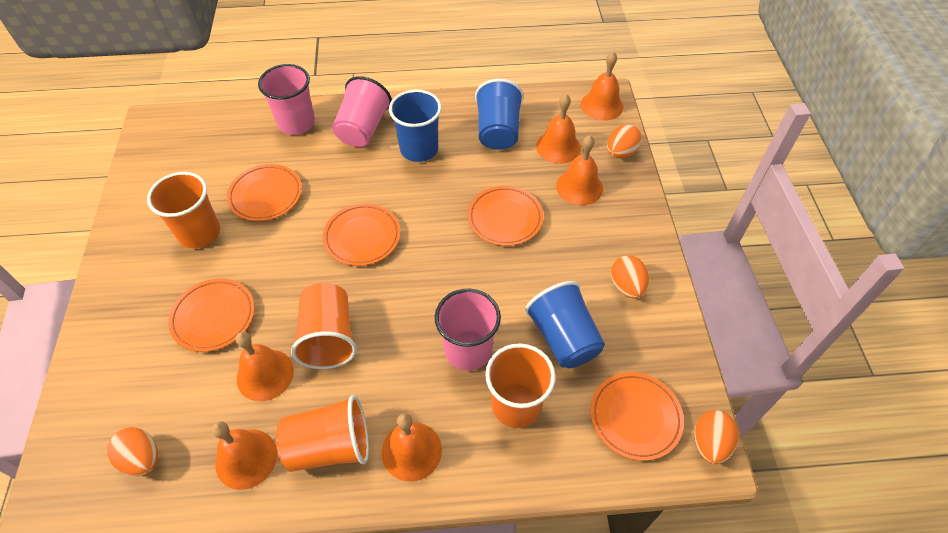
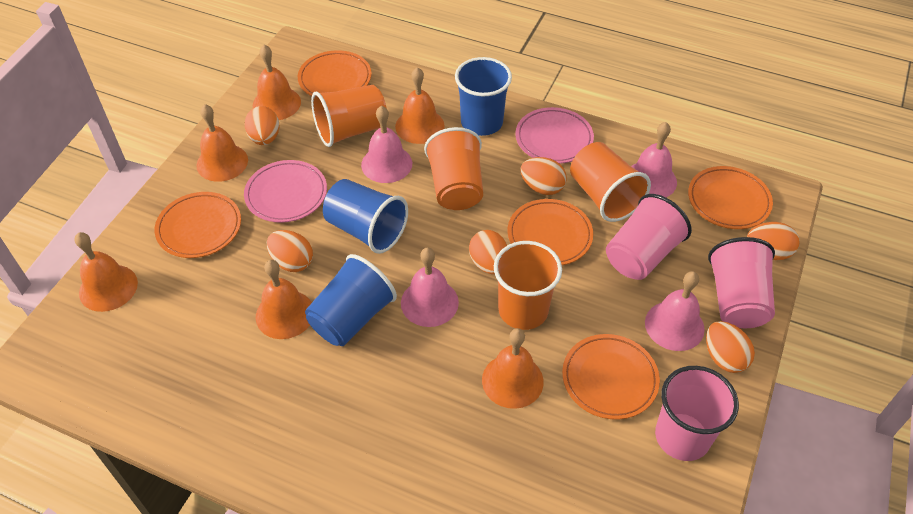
orange egg: [107,427,158,477] [607,125,642,158] [611,255,649,299] [694,410,738,464] = 4 -> [245,106,279,145] [267,230,313,272] [469,230,507,274] [520,157,567,195] [706,321,755,373] [747,222,799,260] = 6
pink bell: none = 0 -> [361,106,412,183] [401,247,459,327] [631,122,677,197] [645,271,705,351] = 4
pink plate: none = 0 -> [244,160,327,223] [515,107,594,164] = 2

